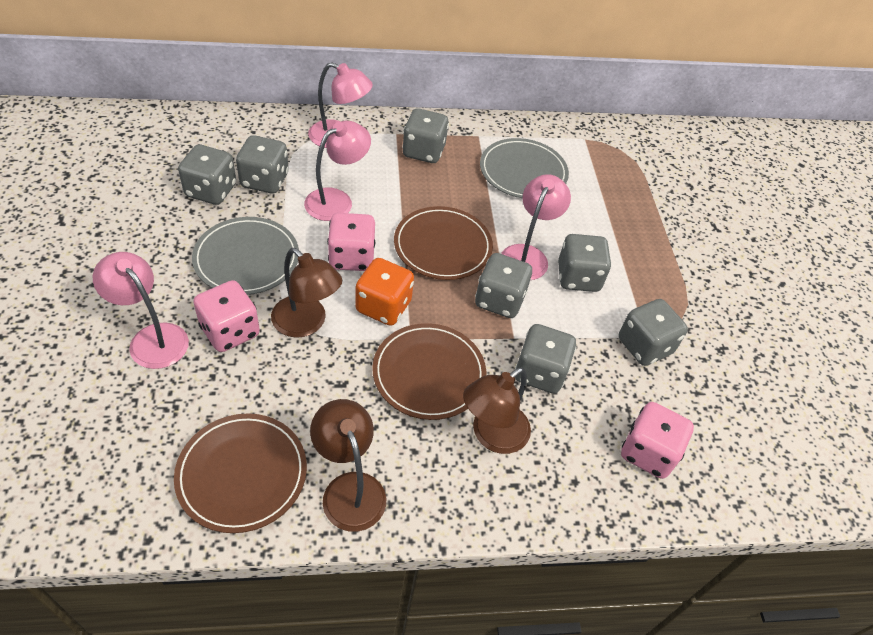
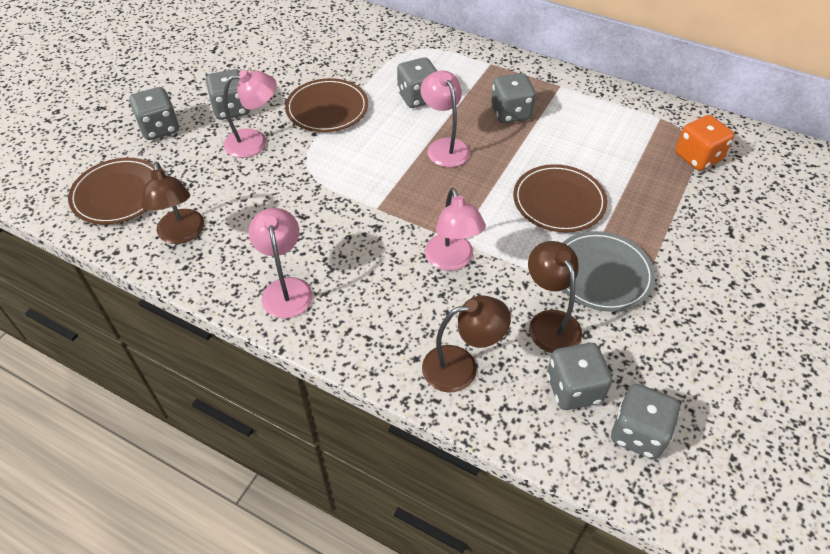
grey dice: [178,144,236,205] [236,135,289,193] [402,108,449,163] [475,253,532,318] [515,324,576,393] [558,234,611,292] [619,299,688,366] = 7 -> [129,87,179,140] [206,69,250,120] [397,57,437,108] [491,73,536,123] [547,343,612,410] [611,384,681,459] = 6
grey plate: [192,217,299,295] [480,138,569,198] = 2 -> [562,231,655,312] = 1
pink dice: [193,280,260,352] [327,213,375,271] [621,402,694,479] = 3 -> none = 0

